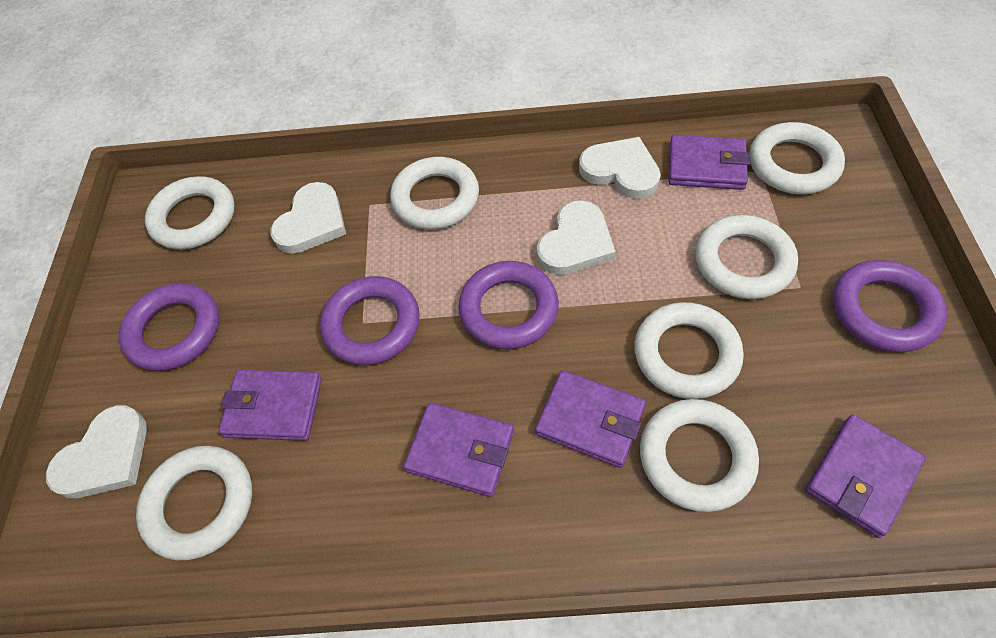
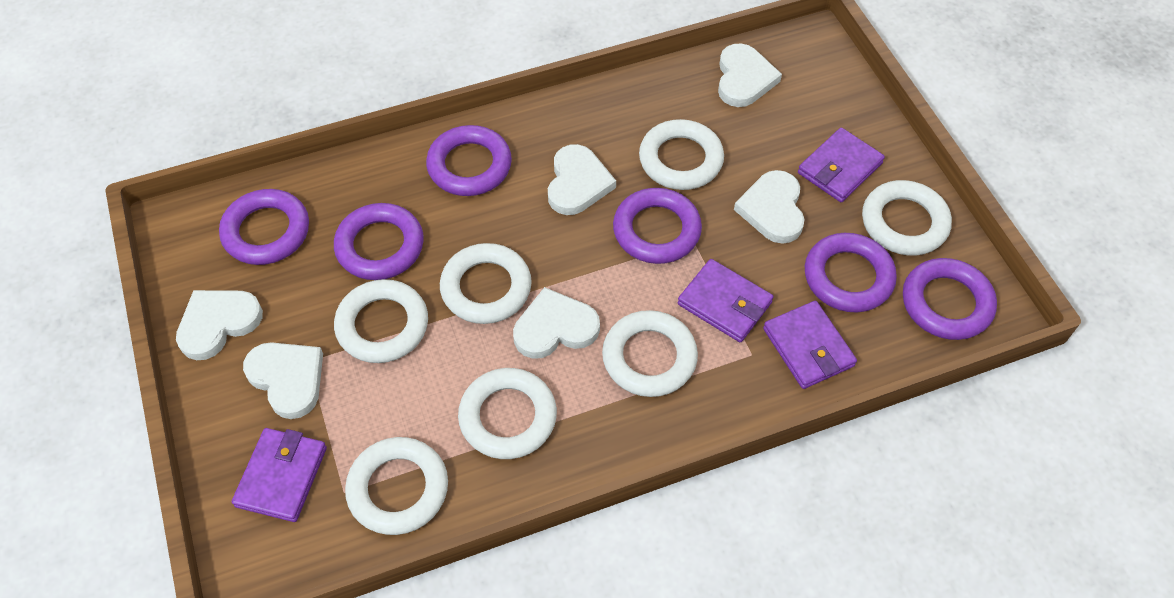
purple ring: [119,283,219,371] [320,276,420,365] [458,261,559,349] [833,260,947,353] = 4 -> [219,189,309,265] [334,203,424,280] [426,125,512,196] [613,188,702,264] [805,233,897,312] [903,258,997,340] = 6
purple wallet: [219,370,322,441] [404,403,514,497] [535,370,646,468] [669,135,750,190] [805,414,926,538] = 5 -> [232,428,327,522] [678,259,773,342] [763,301,857,389] [798,128,885,202] = 4
white heart: [46,405,147,498] [270,182,346,254] [537,200,615,275] [579,137,661,199] = 4 -> [176,290,263,360] [243,342,323,419] [513,287,600,359] [548,144,616,215] [718,43,782,107] [734,170,805,244] = 6

